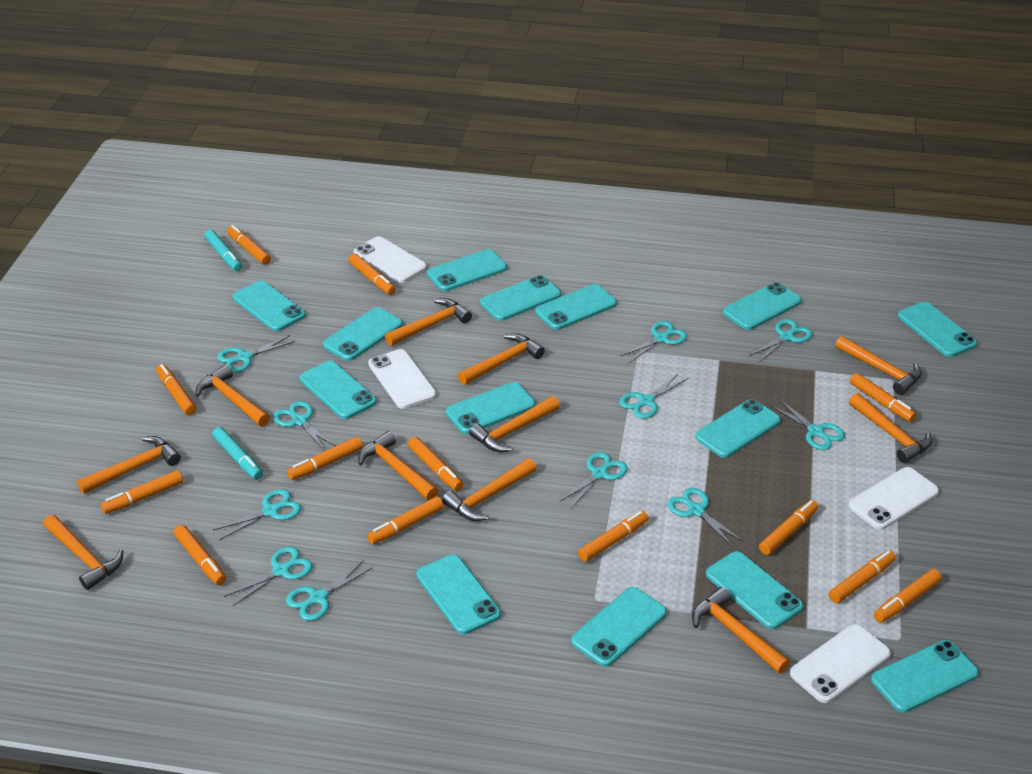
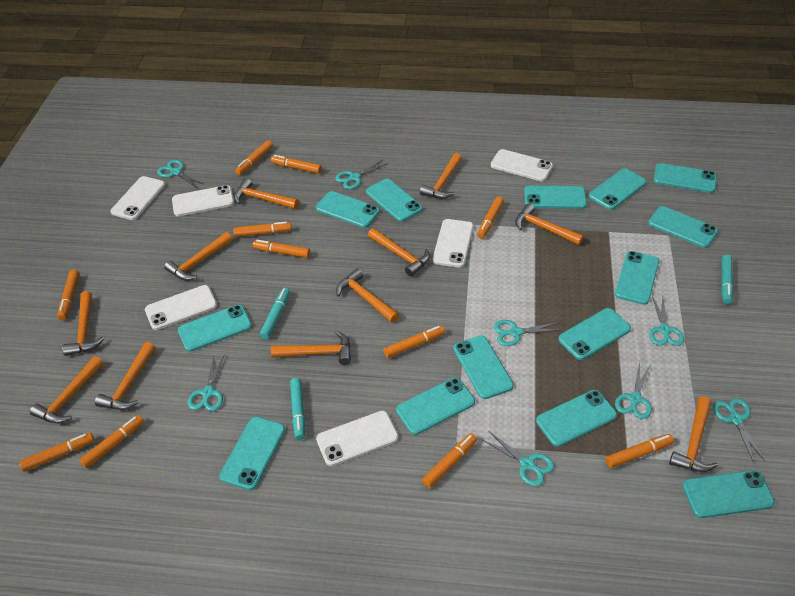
orange marker: [101,470,183,514] [156,364,196,415] [174,525,226,585] [227,225,271,265] [287,437,363,480] [349,254,396,295] [367,497,444,544] [408,437,463,491] [578,511,648,562] [759,500,818,555] [829,550,896,603] [850,373,916,422] [874,569,942,623] = 13 -> [19,432,94,472] [57,270,80,320] [79,415,144,468] [233,222,292,237] [235,140,273,175] [253,240,310,258] [271,155,322,174] [383,325,445,358] [422,433,477,488] [477,197,504,239] [606,434,674,468] = 11
turquoise marker: [205,230,242,271] [212,427,263,480] = 2 -> [259,288,290,340] [290,378,305,440] [721,255,733,304] = 3
turquoise scissors: [213,489,301,540] [217,335,295,373] [224,547,313,606] [273,401,336,451] [286,560,373,621] [559,452,628,509] [619,373,689,419] [620,321,687,363] [667,488,744,547] [749,319,812,362] [769,399,845,450] = 11 -> [157,160,205,189] [188,354,225,411] [335,160,388,189] [483,431,554,486] [494,320,561,346] [615,361,652,419] [650,296,684,346] [713,398,765,463] = 8
white phone: [354,236,427,283] [368,349,436,409] [790,624,891,703] [848,467,939,530] = 4 -> [110,176,165,220] [145,285,217,330] [172,185,234,216] [316,411,399,466] [433,219,474,268] [491,149,553,181] = 6

